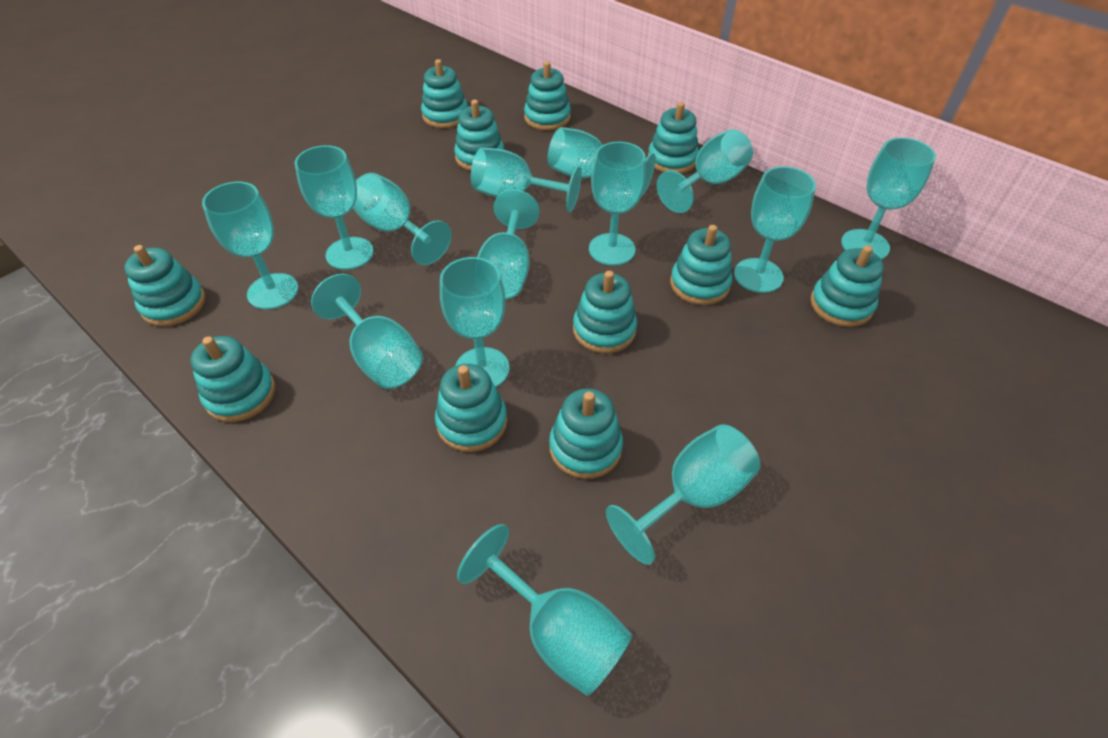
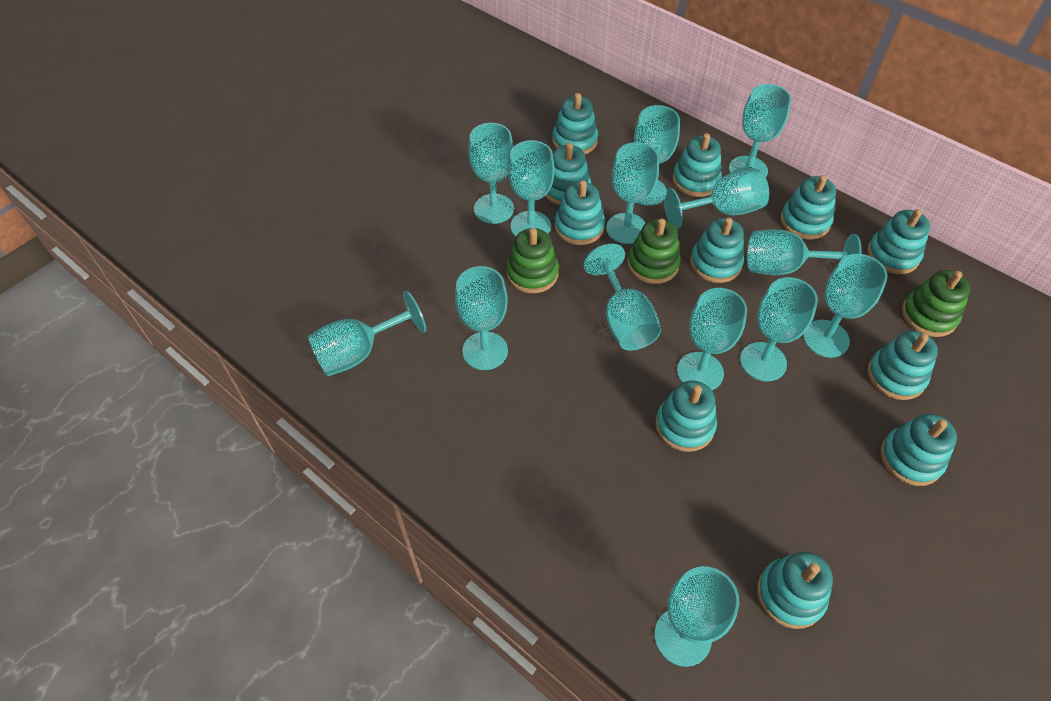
green stacking toy: none = 0 -> [507,228,559,293] [627,218,681,284] [902,270,971,337] = 3

